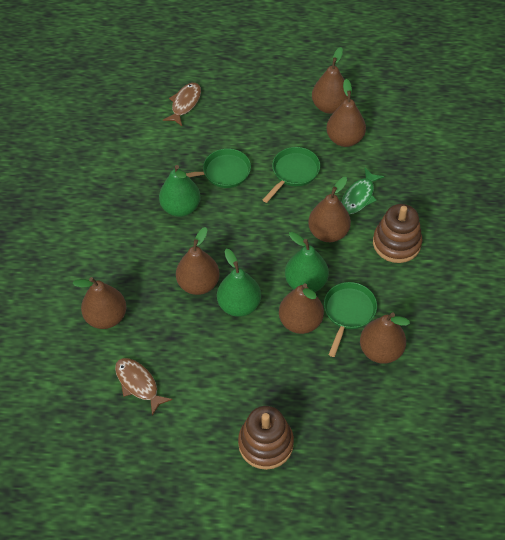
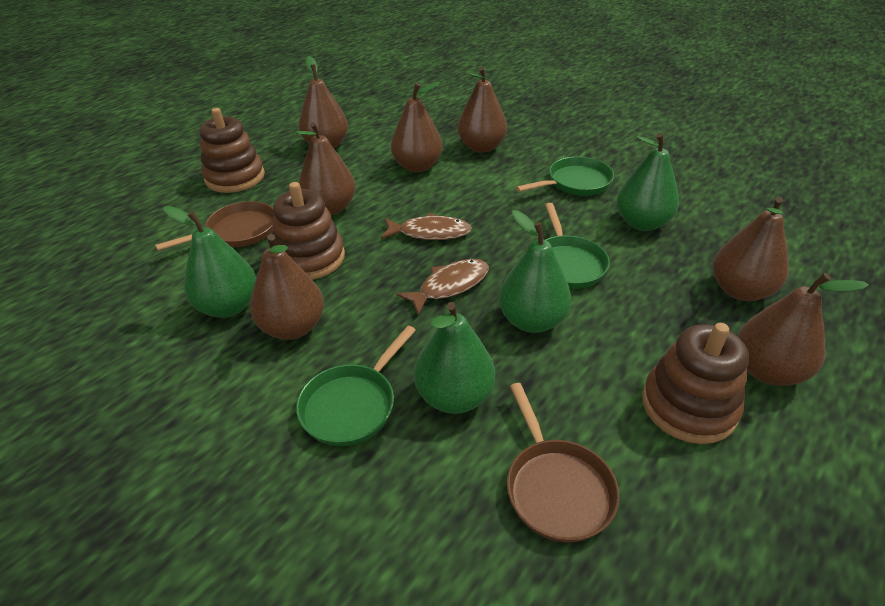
brown pan: none = 0 -> [155,201,274,251] [507,383,619,543] = 2
brown stacking toy: [238,406,294,470] [373,204,422,263] = 2 -> [199,108,265,193] [272,182,345,280] [642,323,749,444] = 3
green fish: [341,168,385,214] = 1 -> none = 0
green pear: [159,165,201,217] [217,249,261,317] [285,232,329,292] = 3 -> [163,206,256,318] [414,302,495,414] [499,210,571,333] [617,133,679,231] = 4

